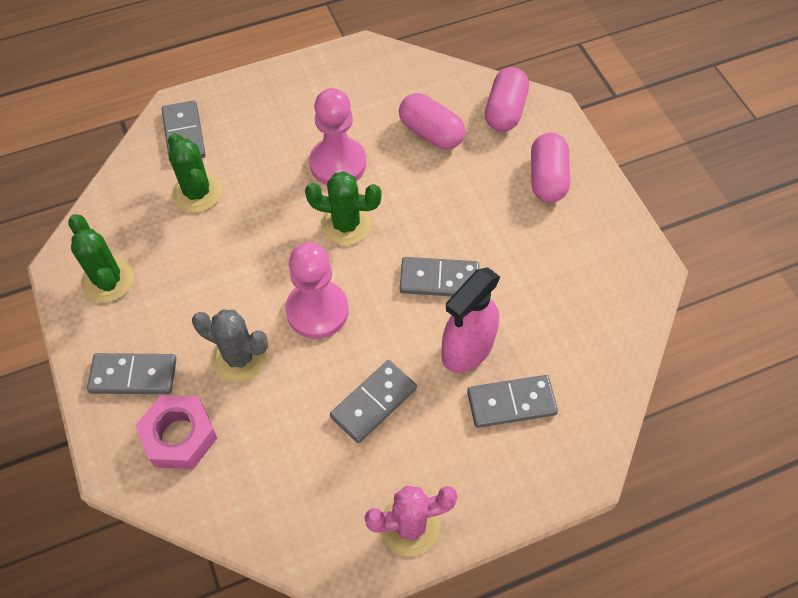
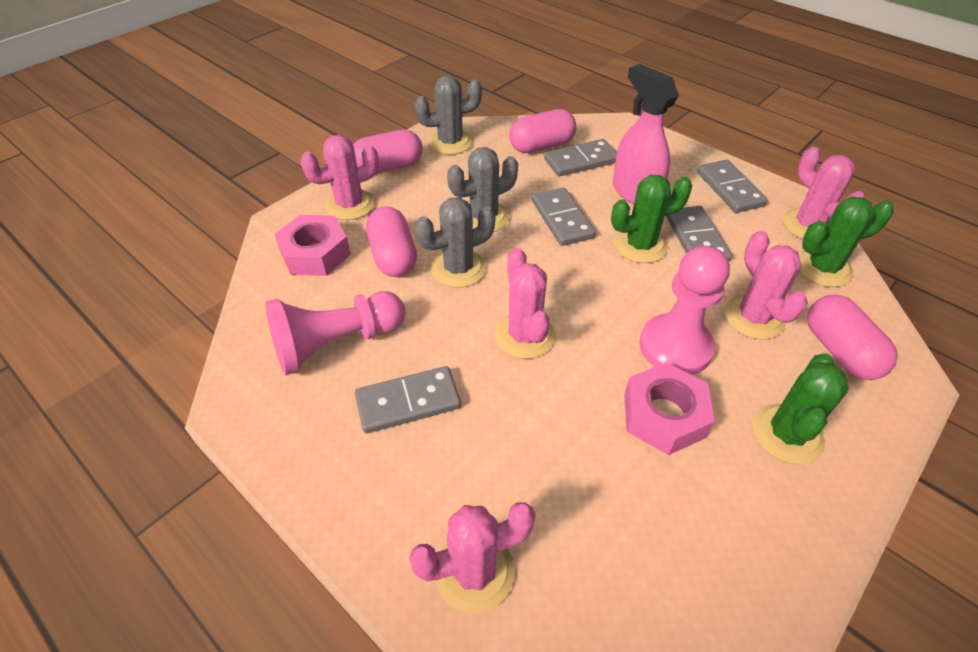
grey cactus: [192,309,268,382] = 1 -> [414,75,482,155] [415,197,495,288] [447,147,518,232] = 3
pink cactus: [365,485,458,556] = 1 -> [300,135,379,220] [409,503,535,613] [494,248,555,359] [724,231,808,340] [783,147,865,239] = 5
pink capsule: [399,93,465,149] [485,67,529,132] [531,133,570,203] = 3 -> [353,129,423,174] [366,206,417,277] [509,109,576,153] [807,295,898,380] = 4
pink nut: [135,395,217,469] = 1 -> [274,215,351,276] [624,362,715,455] = 2

